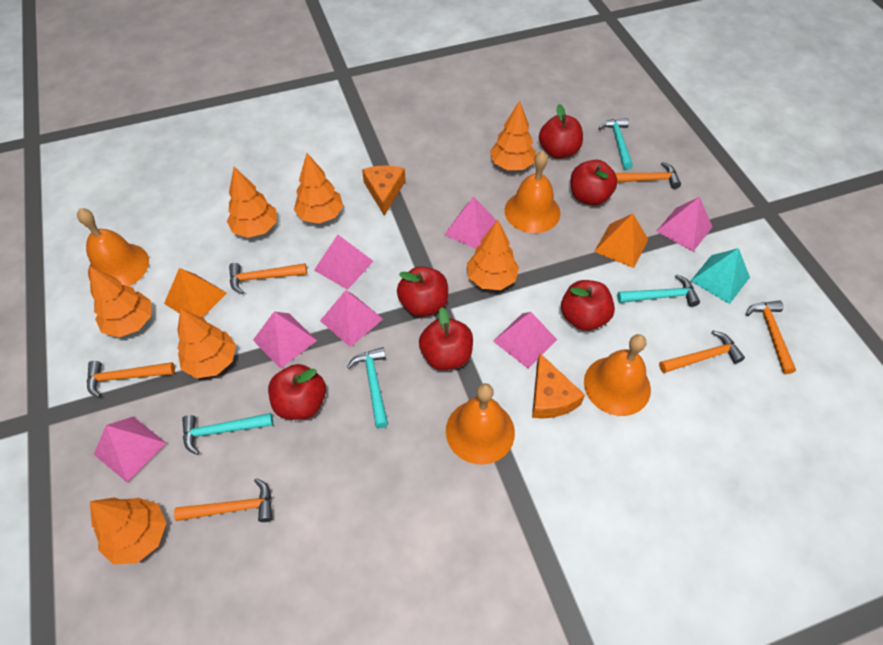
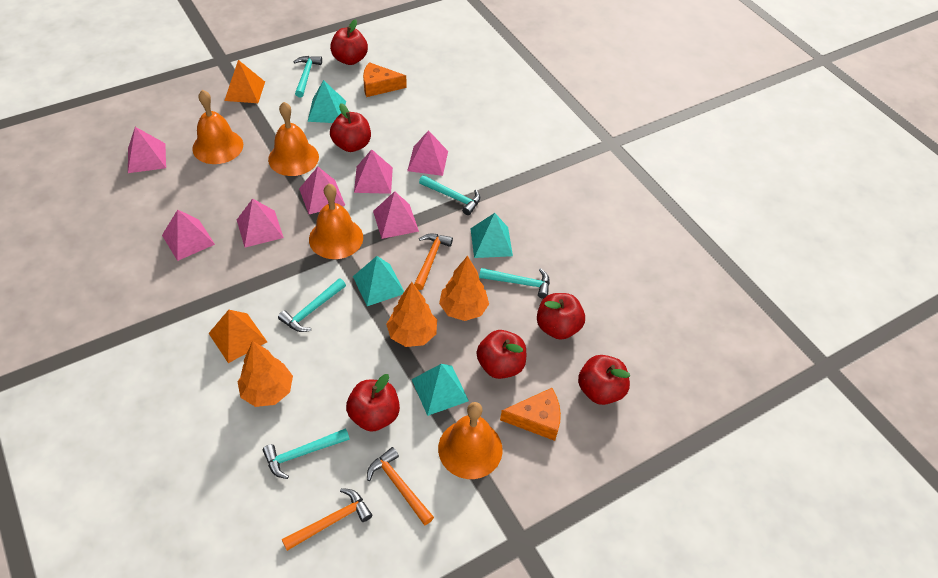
orange hammer: [87,361,175,398] [174,478,272,522] [229,263,307,294] [615,162,681,189] [659,331,745,373] [746,301,796,374] = 6 -> [282,488,372,551] [367,447,434,525] [414,233,453,290] = 3
orange tree: [90,267,151,337] [90,497,166,565] [177,308,236,378] [227,167,277,238] [294,153,343,224] [467,220,519,290] [490,101,536,170] = 7 -> [237,341,293,407] [386,282,437,347] [439,256,489,321] = 3
turquoise hammer: [182,413,273,455] [347,347,388,428] [598,118,633,170] [617,274,700,307] = 4 -> [263,428,349,479] [278,278,346,332] [294,56,322,98] [419,175,480,215] [479,268,550,299] = 5
turquoise pyramid: [691,248,750,304] = 1 -> [308,80,346,123] [353,256,404,306] [412,364,469,416] [471,213,513,258] = 4

